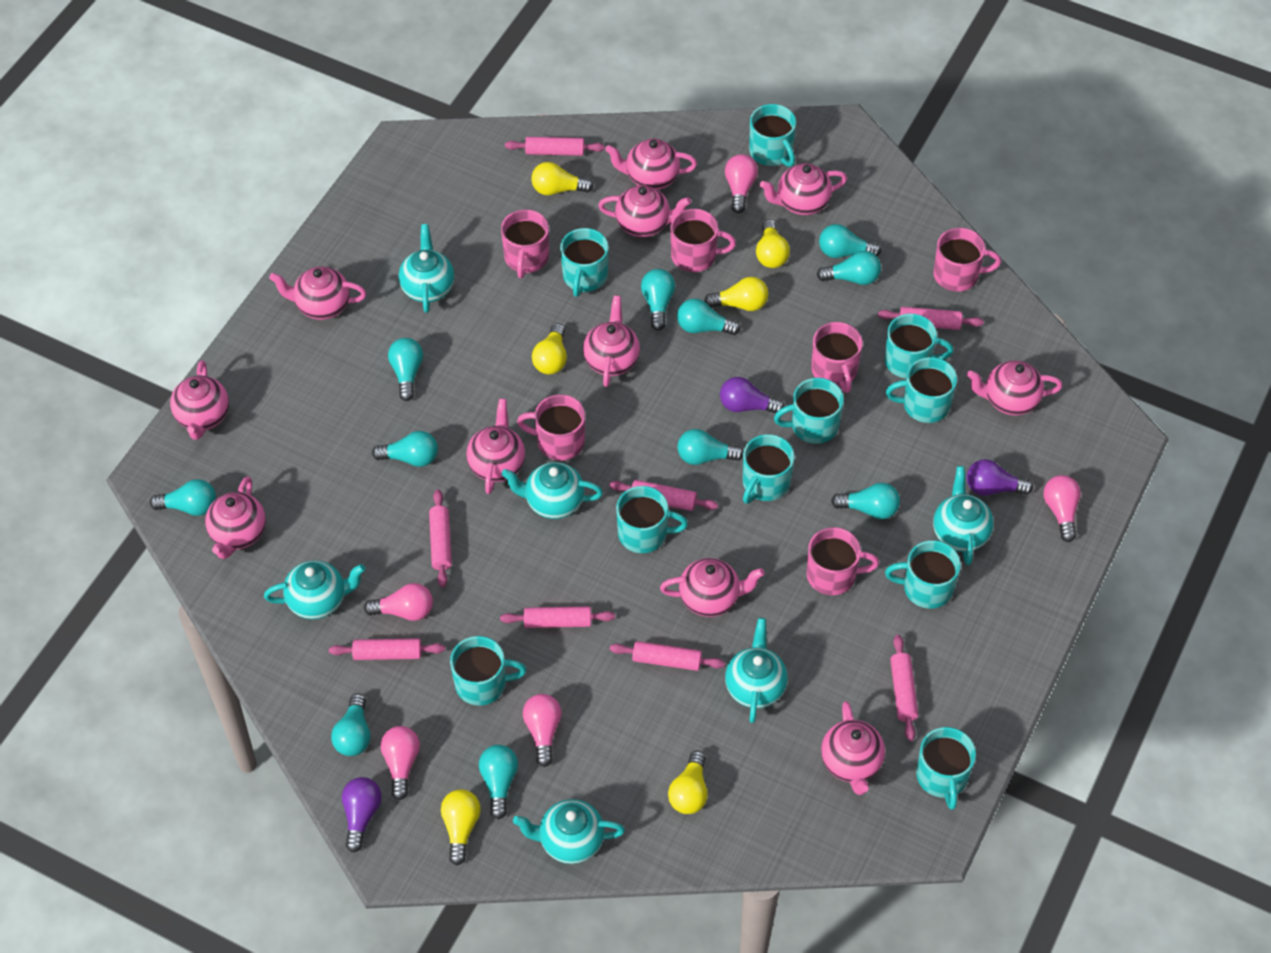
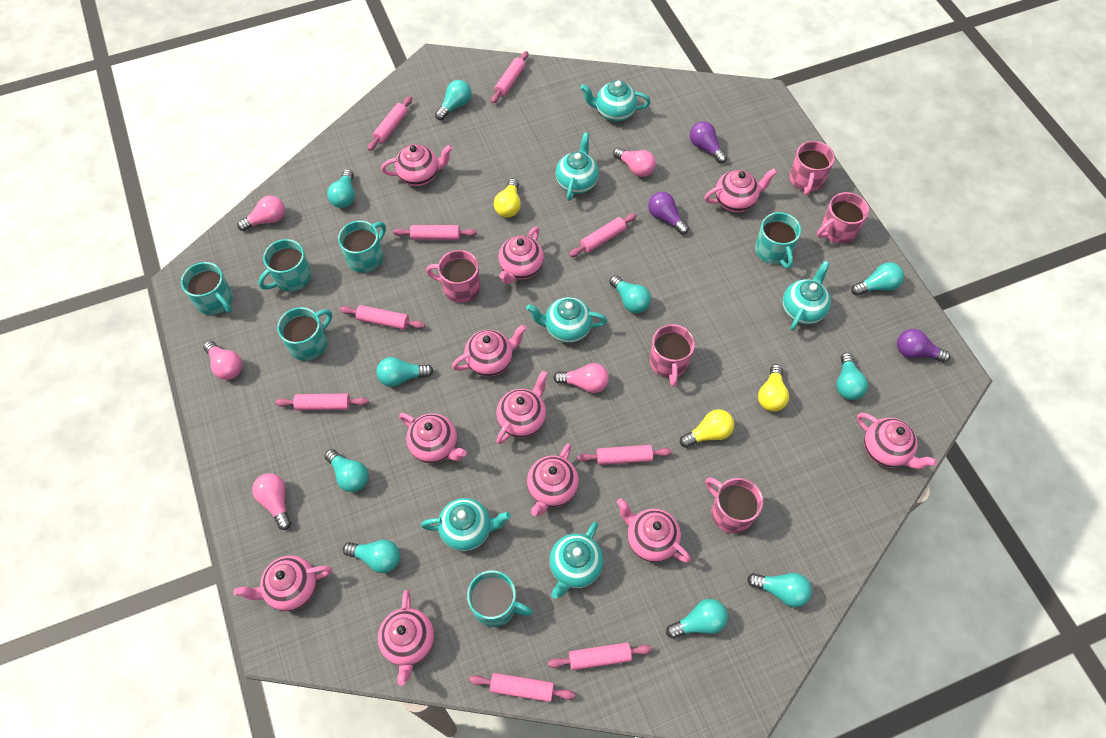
pink mug: [501,209,549,278] [517,394,585,461] [670,209,736,272] [806,527,879,595] [811,322,863,393] [933,228,1001,292] = 6 -> [426,250,480,303] [650,324,695,387] [705,477,763,534] [790,141,835,195] [817,192,869,244] = 5
pink rolling pin: [329,638,445,660] [429,489,452,587] [500,606,615,628] [505,137,605,156] [609,480,718,511] [610,641,725,671] [878,307,984,330] [890,635,918,741] = 8 -> [275,394,368,410] [340,305,425,330] [368,96,412,151] [393,225,477,240] [469,673,575,702] [491,51,528,103] [548,642,652,670] [569,213,637,257] [577,445,672,465] = 9
turquoise light bulb: [150,479,216,516] [331,693,371,756] [372,431,438,467] [388,338,423,401] [479,745,518,820] [641,269,675,331] [677,299,740,335] [677,429,744,465] [817,251,881,285] [819,224,881,258] [831,483,900,519] = 11 -> [325,449,368,492] [327,169,355,208] [343,540,400,573] [376,357,433,387] [435,80,472,120] [609,275,651,313] [666,599,728,639] [747,573,812,607] [836,353,868,400] [851,262,904,296] = 10
turquoise mug: [450,636,527,706] [560,228,609,297] [616,486,688,553] [743,434,795,504] [749,104,796,167] [774,378,844,444] [884,314,954,378] [885,540,961,609] [886,357,957,423] [916,727,976,810] = 10 -> [181,262,233,315] [258,239,312,292] [277,307,332,361] [338,221,386,273] [467,570,533,627] [755,212,801,269] = 6
yellow light bulb: [441,789,481,865] [531,162,593,195] [532,323,567,374] [668,751,708,814] [704,277,768,311] [756,219,790,268] = 6 -> [494,179,521,218] [680,409,734,448] [758,364,789,411] = 3

